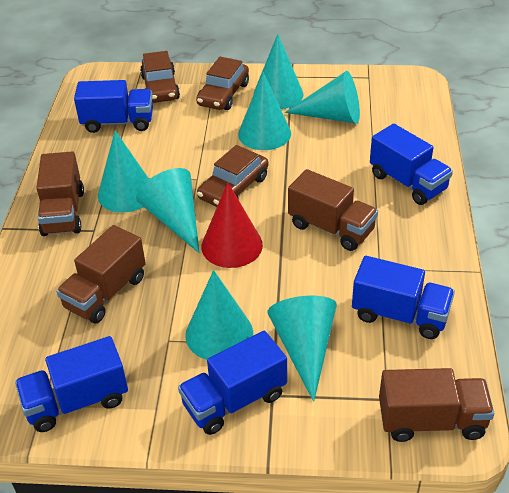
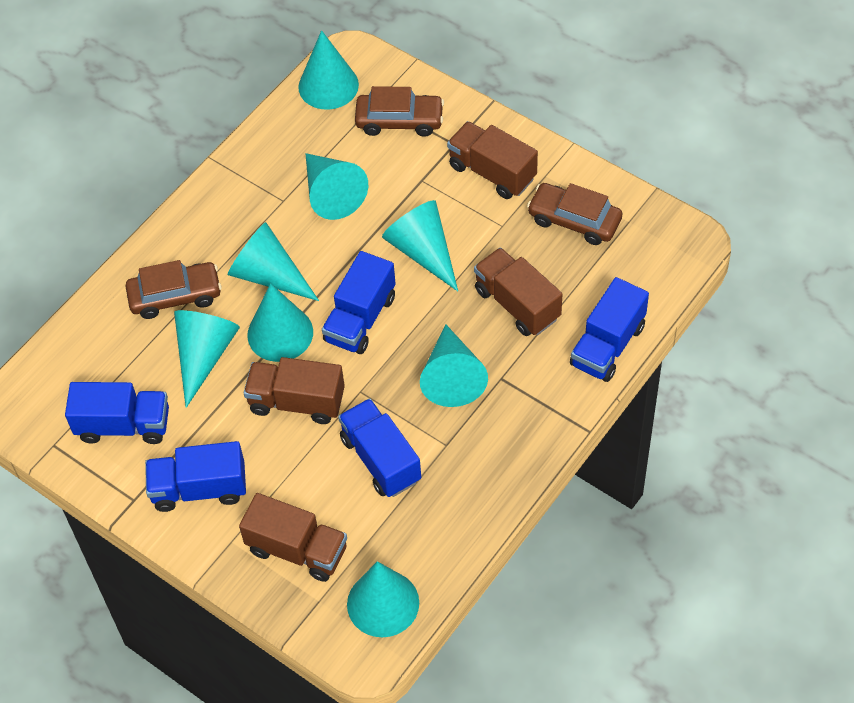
red cone: [201,182,263,268] = 1 -> none = 0
turquoise cone: [98,131,149,213] [136,168,199,253] [185,270,253,360] [238,72,291,150] [253,34,303,109] [267,296,337,402] [285,71,360,124] = 7 -> [174,310,240,408] [228,222,319,301] [247,283,313,362] [298,30,359,110] [305,153,368,220] [347,561,419,637] [382,200,458,291] [420,324,488,407] = 8

